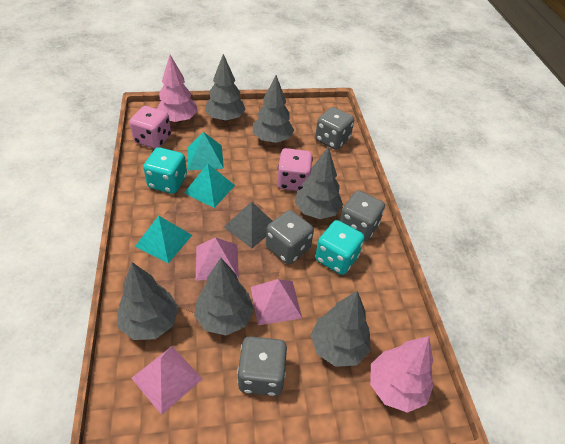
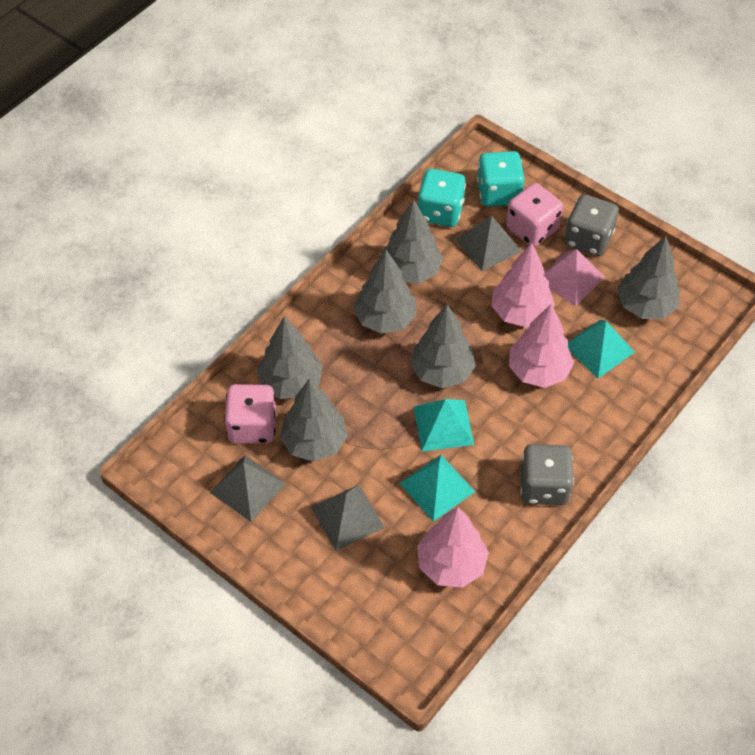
grey dice: [237,336,287,396] [266,210,314,264] [315,107,354,150] [340,191,385,242] = 4 -> [520,444,574,505] [564,194,619,256] = 2
grey pyramid: [224,202,272,248] = 1 -> [210,455,286,522] [311,485,385,551] [456,216,522,271] = 3
pink pyramid: [131,346,202,415] [196,237,239,281] [251,279,302,325] = 3 -> [544,249,605,306] = 1
pink tree: [157,55,198,123] [370,336,434,413] = 2 -> [417,507,489,588] [491,243,555,327] [509,304,574,388] = 3

